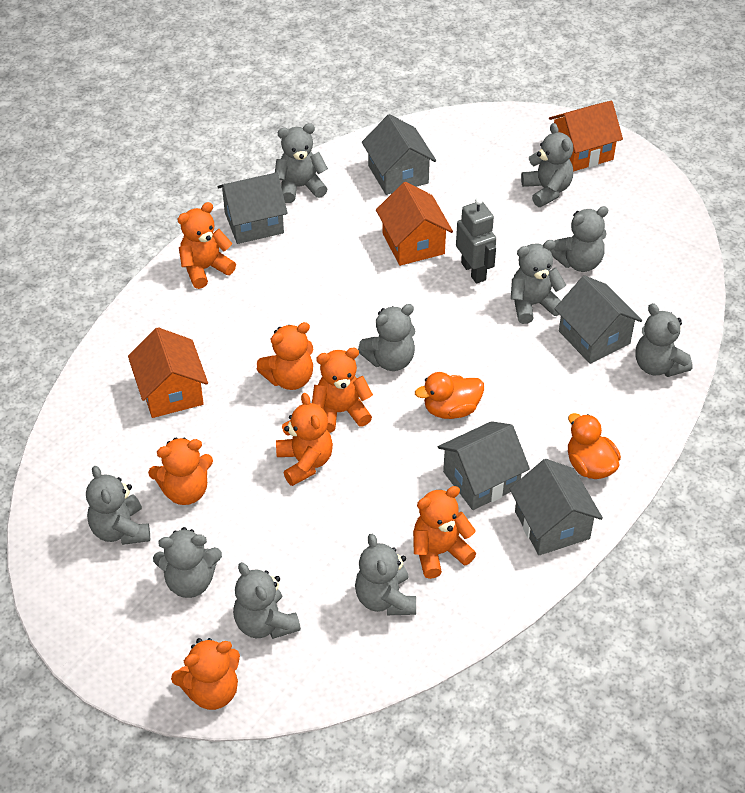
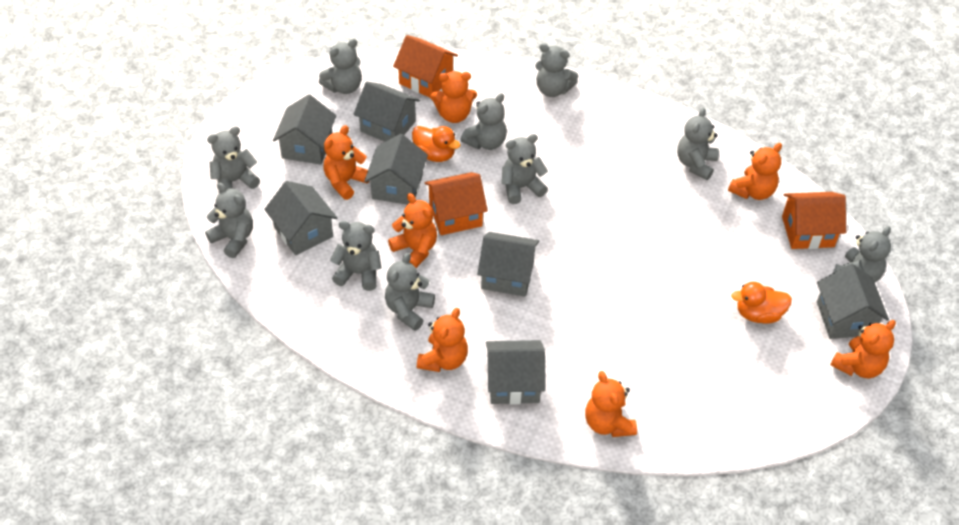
grey house: [218,172,288,244] [362,114,436,195] [438,421,530,510] [509,459,603,555] [554,275,642,364] = 5 -> [264,181,337,255] [273,94,336,165] [353,82,420,142] [364,134,428,205] [477,232,539,297] [486,340,545,405] [817,264,889,339] = 7
grey robot: [456,197,496,284] = 1 -> none = 0

